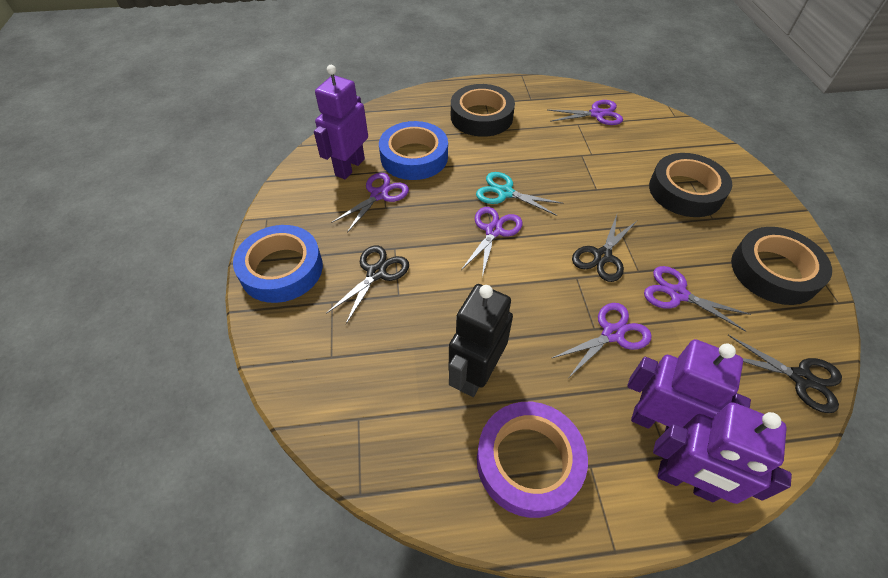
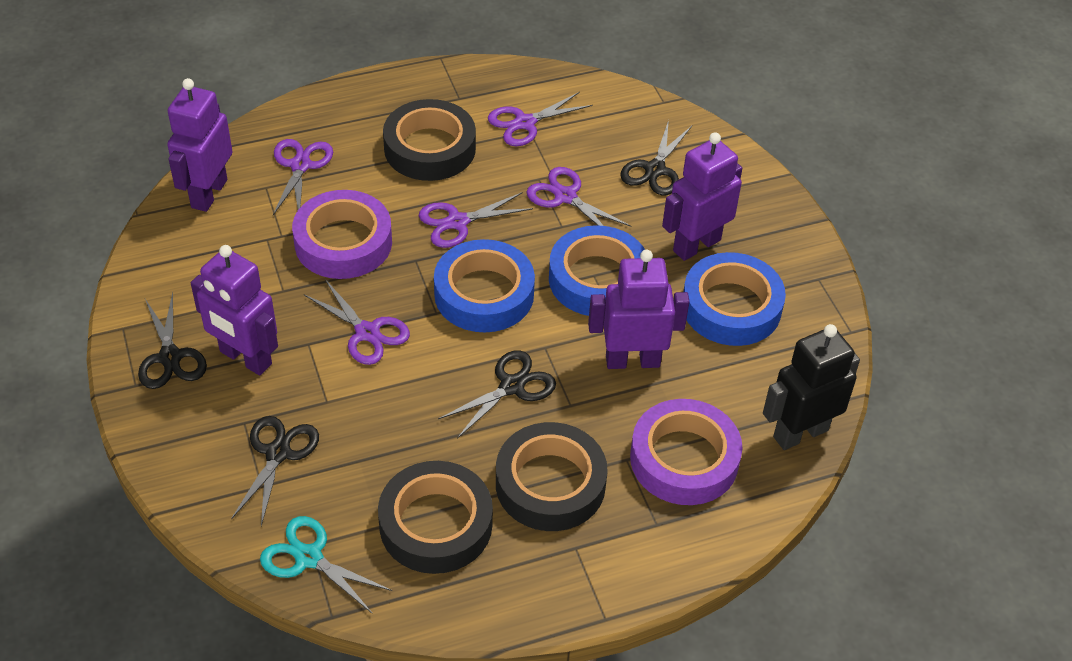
black scissors: [326,245,409,324] [572,215,637,282] [728,335,842,413] = 3 -> [138,292,207,389] [231,416,319,526] [438,350,556,439] [620,120,692,196] = 4
blue tape: [233,225,323,303] [379,121,448,180] = 2 -> [434,239,535,332] [549,225,645,316] [683,252,786,346] = 3
purple robot: [314,65,368,179] [627,339,751,431] [653,402,792,504] = 3 -> [167,78,233,212] [191,245,278,375] [588,250,690,369] [662,132,742,261] = 4
purple tape: [477,402,588,518] = 1 -> [292,190,392,279] [630,399,742,505] = 2

